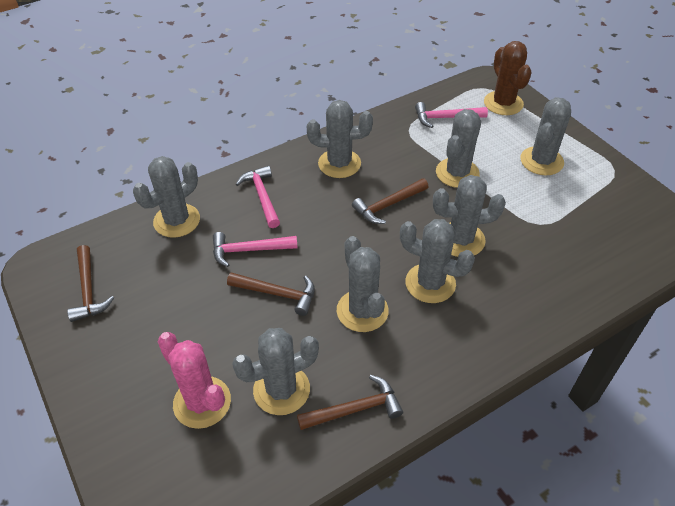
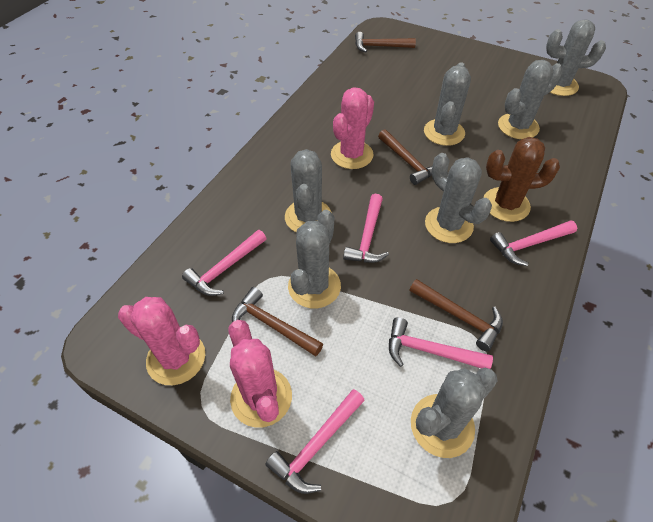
grey cactus: [133,156,200,238] [232,328,319,415] [307,100,373,178] [337,236,389,332] [400,219,475,303] [433,175,506,257] [436,109,481,188] [521,97,571,176] = 8 -> [285,149,332,232] [288,210,341,308] [411,368,498,458] [424,62,471,146] [425,153,492,243] [498,60,563,139] [546,19,606,96] = 7
pink cactus: [157,332,231,429] = 1 -> [118,297,205,385] [229,320,292,428] [331,87,374,169] = 3
pink hammer: [213,232,298,267] [236,166,280,228] [415,102,488,128] = 3 -> [182,230,267,296] [265,389,365,494] [343,194,389,263] [389,317,493,369] [490,220,577,266] = 5

